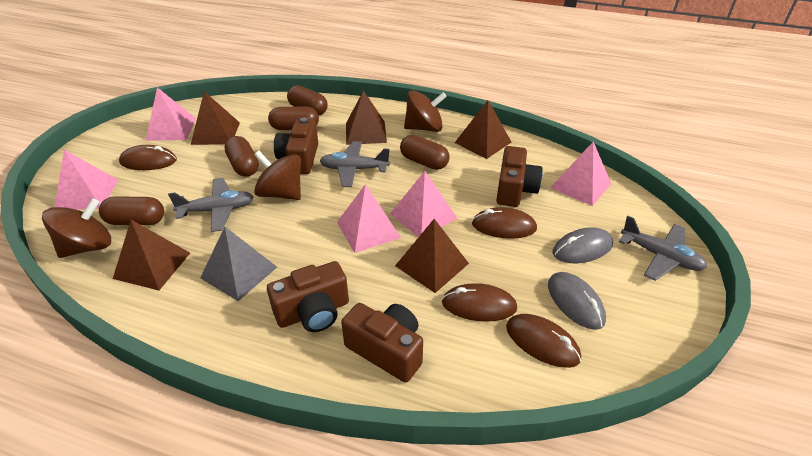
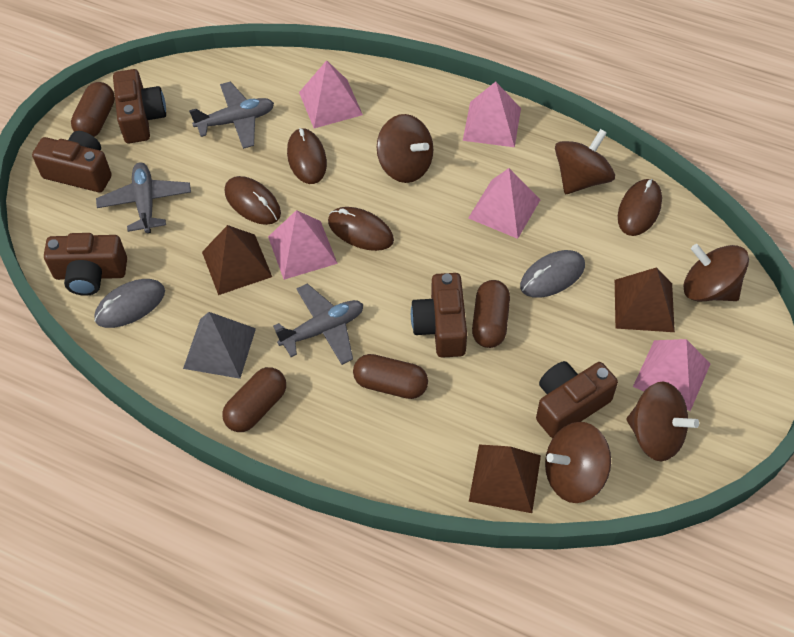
brown camera: [267,261,349,332] [274,117,318,174] [341,303,423,383] [496,146,543,207] = 4 -> [32,131,112,192] [44,233,127,296] [113,69,166,143] [411,273,467,358] [536,361,618,438] = 5
brown capsule: [99,196,164,225] [224,136,259,177] [268,106,319,130] [287,85,328,116] [400,135,450,170] = 5 -> [71,82,115,137] [222,367,286,432] [353,354,428,399] [472,280,510,348] = 4
brown pyramid: [113,220,190,290] [191,91,240,145] [346,90,387,145] [395,219,469,293] [455,100,511,159] = 5 -> [202,225,272,295] [469,444,541,513] [615,267,675,332] = 3
brown spinning top: [42,199,111,258] [254,151,301,200] [404,90,447,132] = 3 -> [377,114,433,183] [545,422,611,503] [555,129,615,194] [626,381,699,462] [683,244,749,301] = 5

